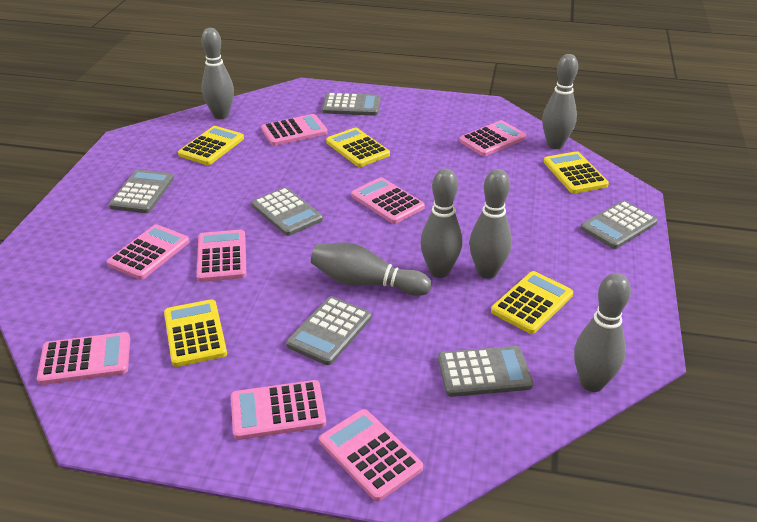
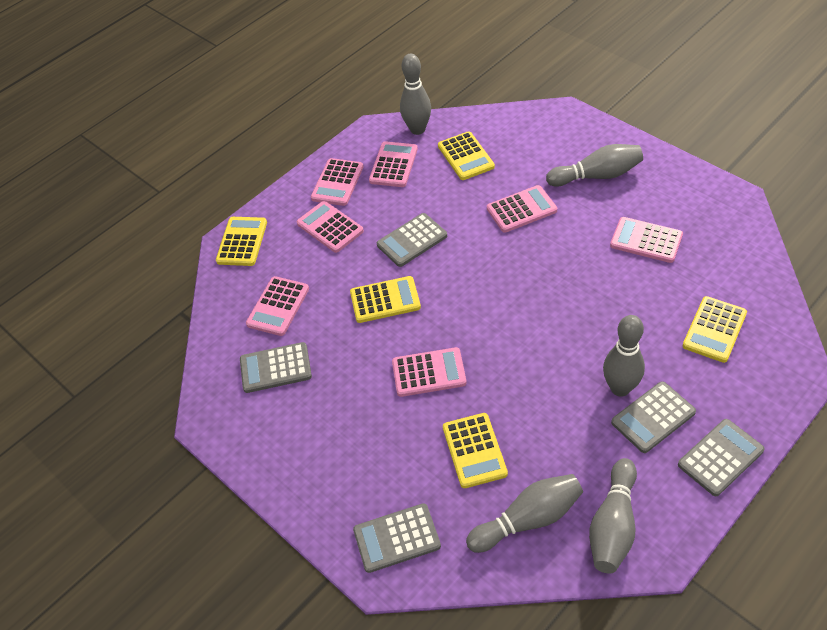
grey bowling pin: [201,28,234,119] [311,243,432,296] [420,168,462,278] [469,169,512,279] [542,54,578,149] [574,273,631,392] = 6 -> [400,54,431,135] [466,474,583,553] [546,144,643,187] [589,458,637,573] [603,315,645,397] = 5
grey calculator: [109,169,174,213] [252,187,323,236] [286,297,372,365] [322,93,381,116] [438,346,533,397] [580,201,658,249] = 6 -> [240,342,312,393] [353,503,441,573] [377,213,447,267] [611,381,696,453] [678,419,765,496] = 5
pink calculator: [37,332,130,385] [107,224,190,280] [197,230,246,282] [231,380,326,440] [261,114,328,146] [319,409,423,501] [351,177,425,224] [459,120,527,156] = 8 -> [246,276,309,336] [296,201,364,253] [311,158,363,206] [369,141,418,187] [392,347,467,397] [487,185,557,233] [610,217,683,263] = 7

